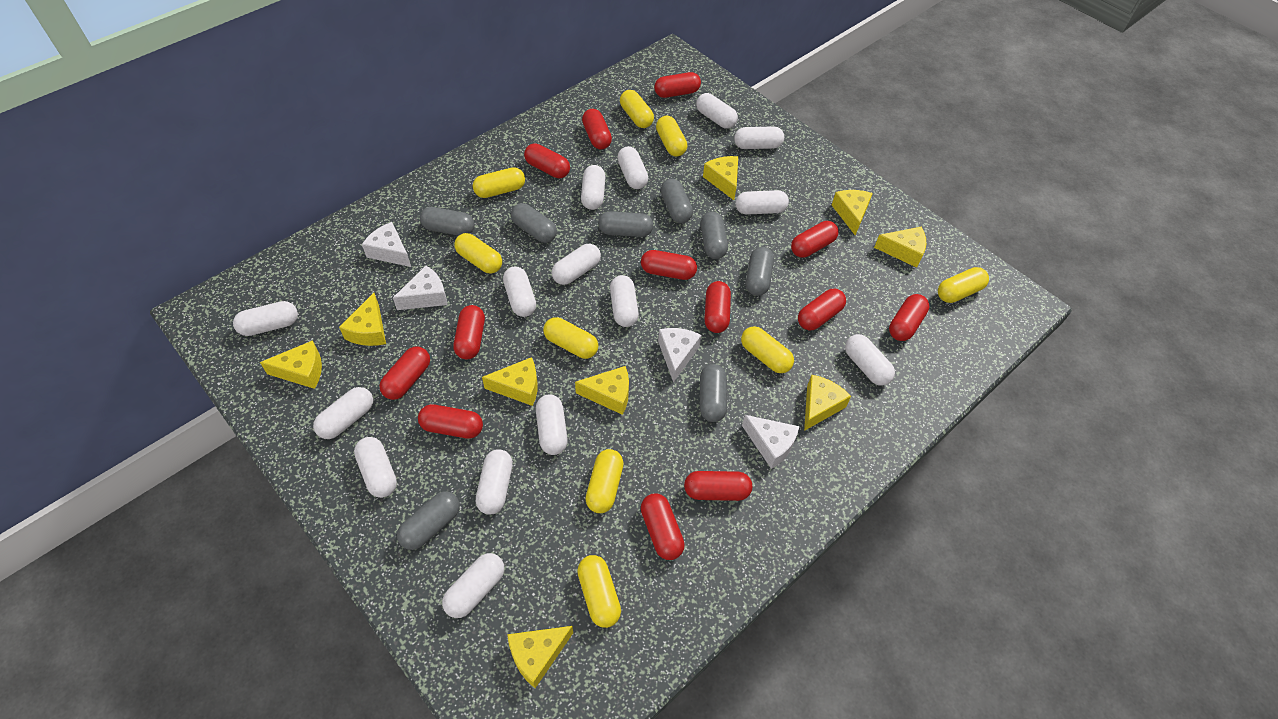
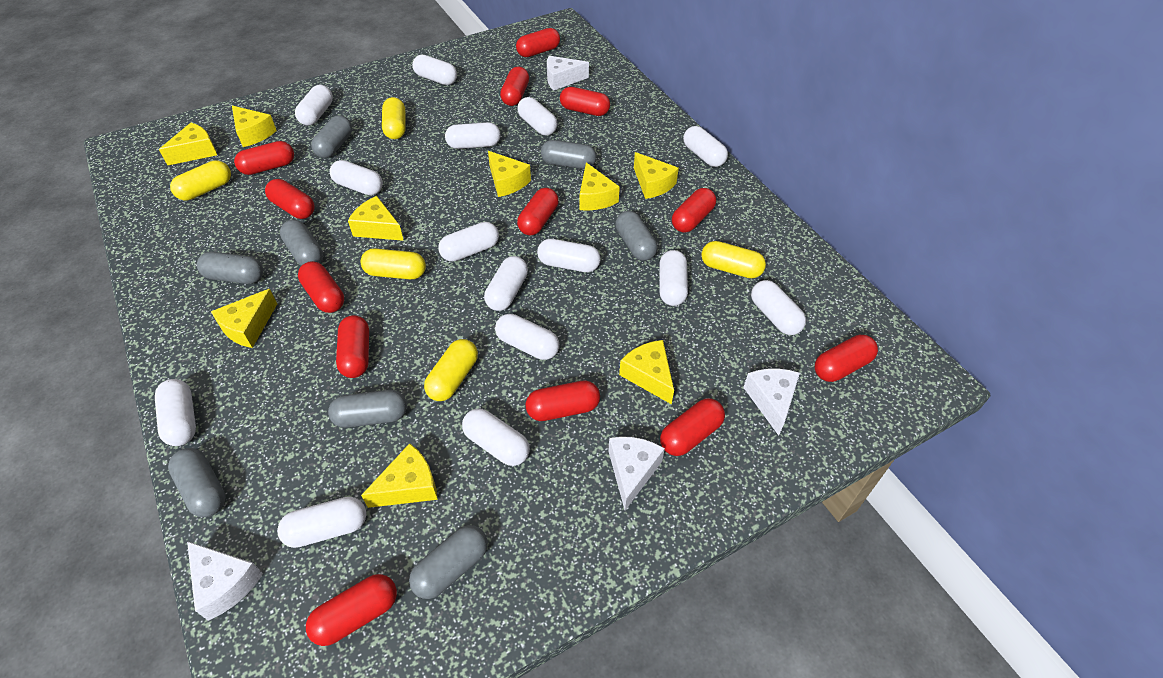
yellow capsule: [454,233,502,274] [473,167,525,198] [543,317,598,359] [577,555,621,628] [585,449,624,513] [620,90,654,128] [656,116,687,157] [741,326,794,373] [938,267,989,303] = 9 -> [170,160,231,200] [360,249,426,279] [382,97,406,139] [424,339,478,401] [701,241,766,278] = 5

